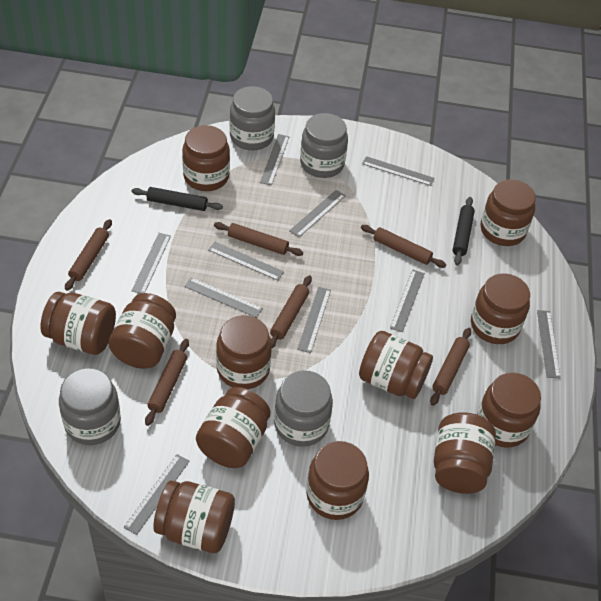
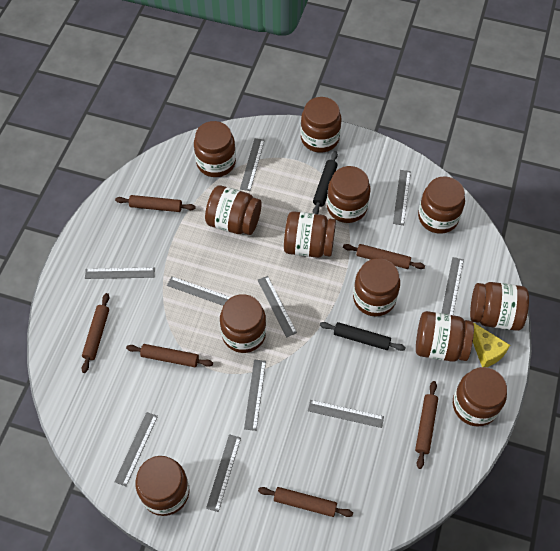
grey jar: [59,368,121,445] [229,86,275,150] [274,370,333,447] [300,113,348,178] = 4 -> none = 0
yellow cheese: none = 0 -> [473,323,510,367] = 1

